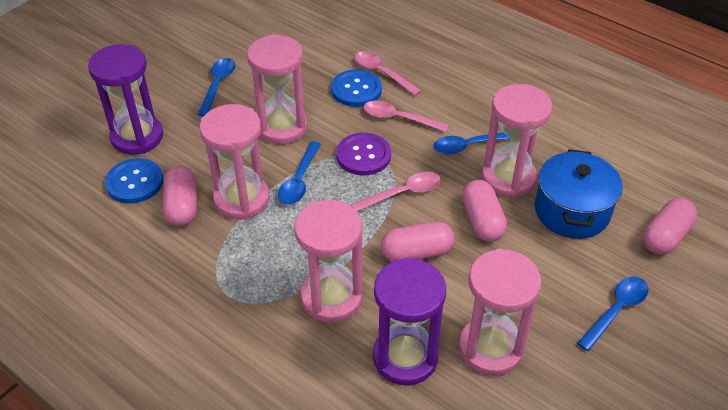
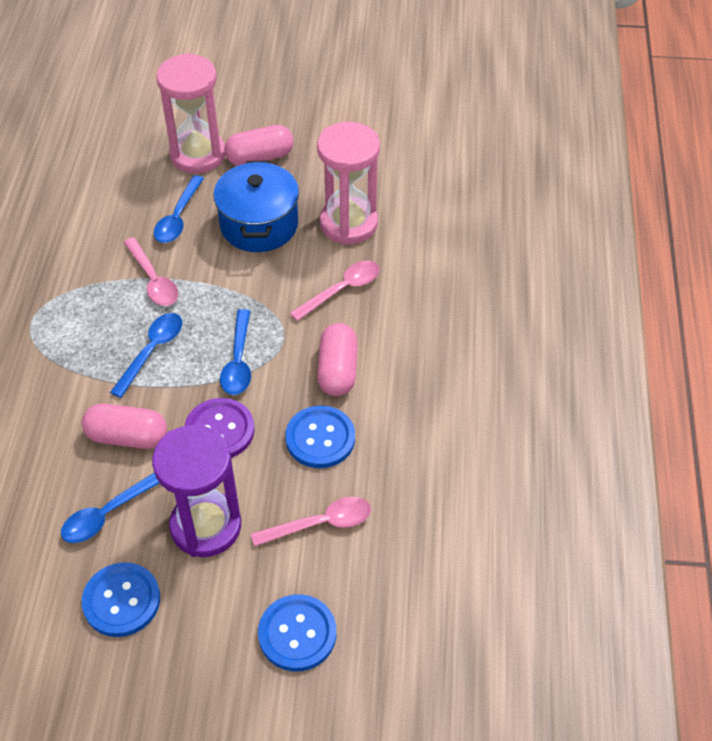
blue button: [105,158,163,204] [331,69,382,107] = 2 -> [82,562,160,637] [258,594,336,671] [285,406,355,468] = 3
pink capsule: [163,166,197,226] [381,221,454,262] [462,180,507,242] [643,198,697,255] = 4 -> [82,403,167,449] [224,125,294,166] [317,323,358,396] = 3
pink hourglass: [200,104,270,220] [247,34,308,144] [294,200,363,323] [459,248,541,376] [482,84,552,198] = 5 -> [156,53,225,174] [317,122,380,245] = 2
purple hourglass: [88,44,163,155] [373,257,446,386] = 2 -> [152,425,241,557] = 1

